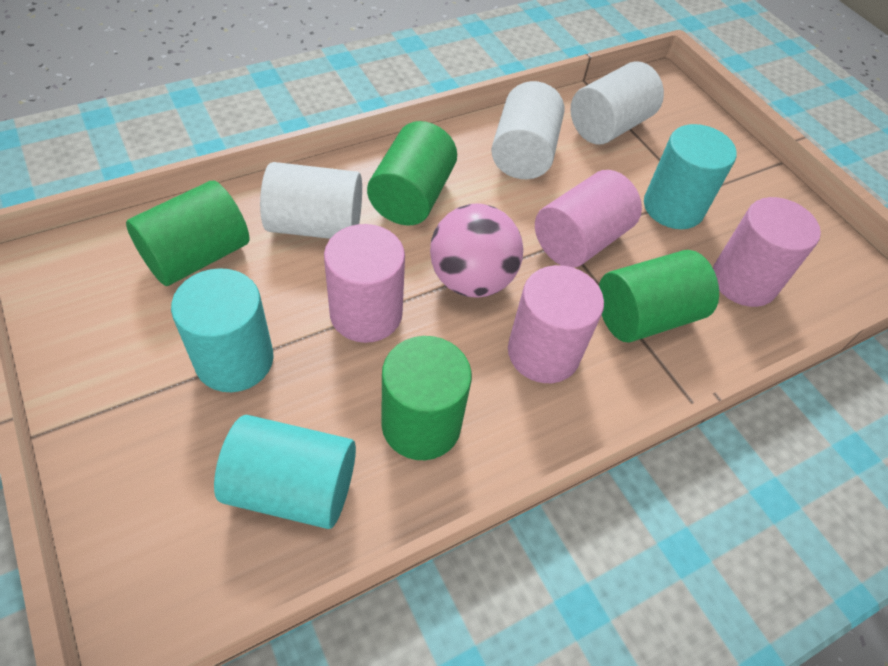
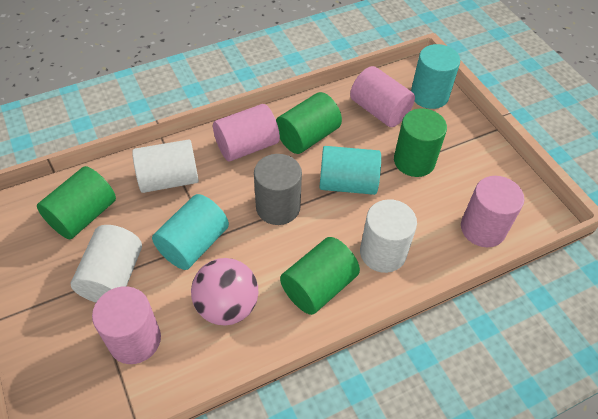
grey cylinder: none = 0 -> [254,154,302,225] = 1

